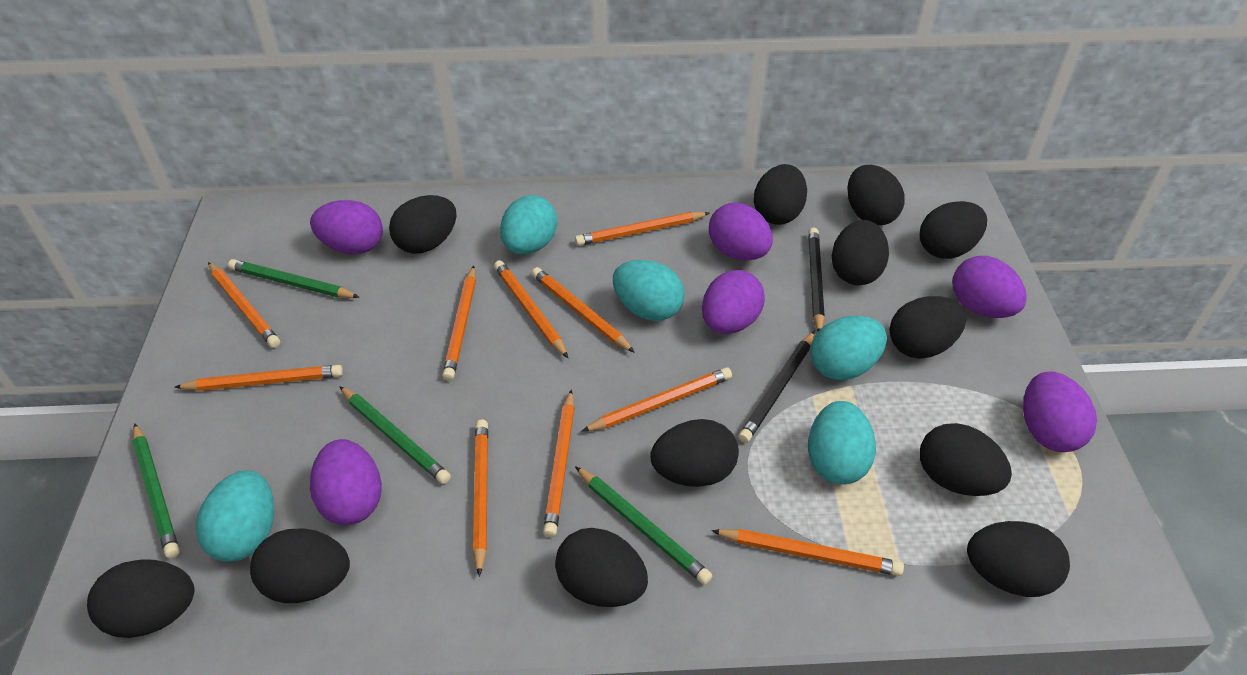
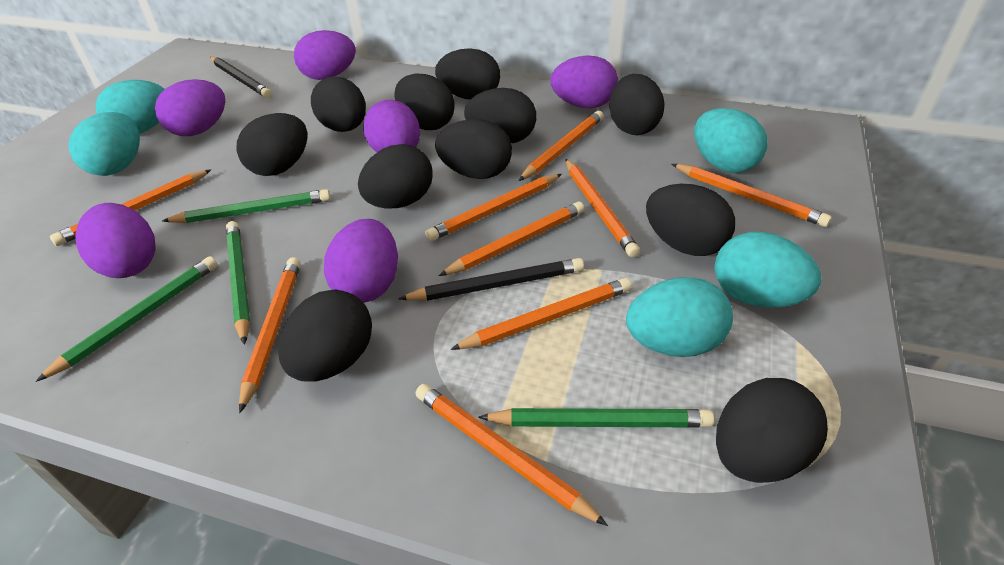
black egg: [87,559,194,638] [250,528,350,603] [389,195,457,254] [555,528,648,607] [650,419,739,487] [754,164,807,225] [832,220,889,285] [847,165,905,225] [890,296,967,359] [920,201,987,259] [920,423,1012,496] [967,521,1070,597] = 12 -> [236,113,307,176] [278,289,372,381] [311,76,366,132] [358,144,433,208] [394,74,454,130] [435,48,500,100] [435,119,512,179] [464,88,536,143] [609,74,664,135] [646,184,735,256] [716,378,828,483] = 11
orange pencil: [174,365,343,391] [208,262,280,348] [442,266,476,381] [473,419,488,577] [494,260,568,358] [531,267,635,353] [543,389,575,537] [575,212,710,246] [581,368,732,432] [711,529,904,576] = 10 -> [50,169,212,246] [239,257,301,413] [416,384,608,526] [425,174,562,241] [439,201,585,276] [451,278,632,350] [518,111,604,181] [565,159,640,257] [672,164,832,227] = 9

